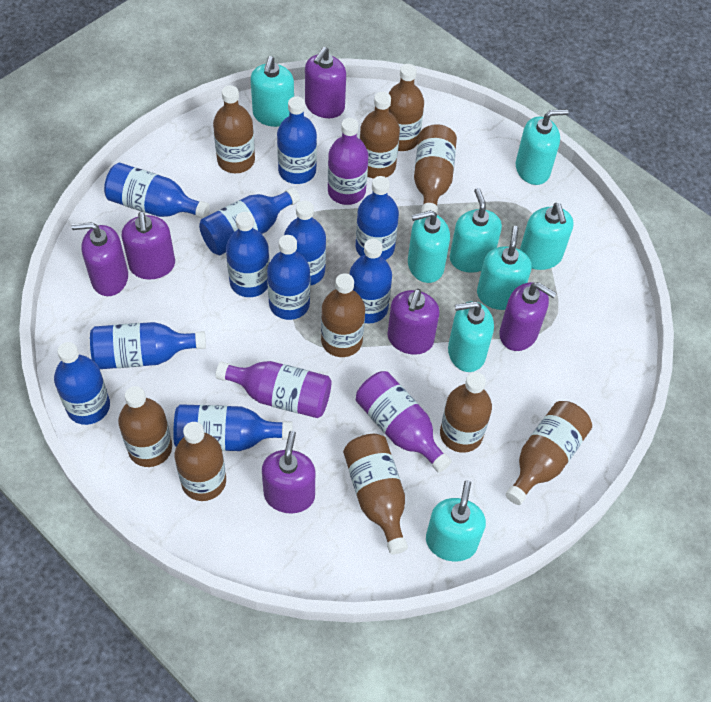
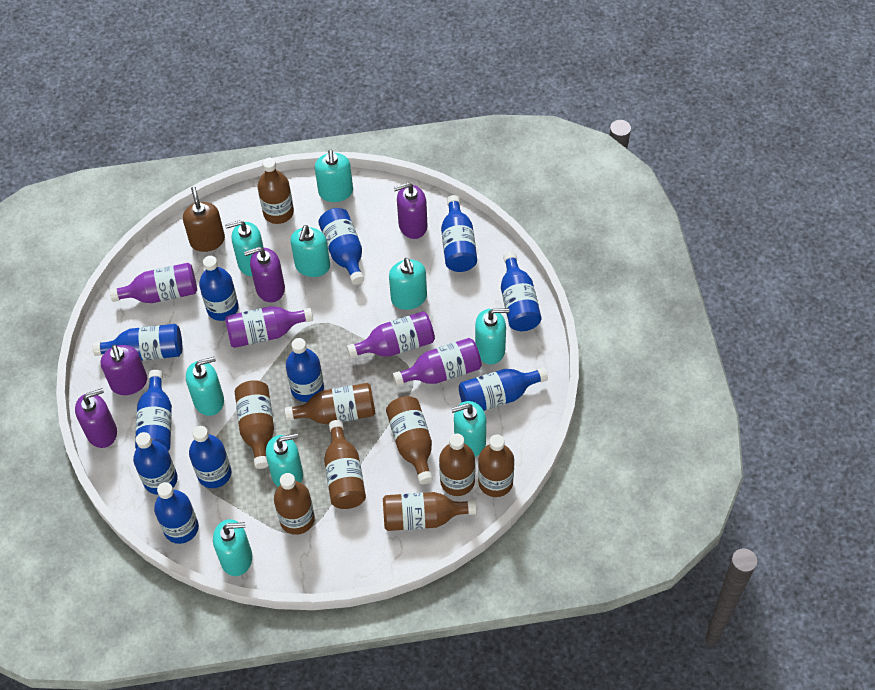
brown bottle: [118,386,172,467] [174,422,226,501] [213,85,255,173] [321,273,365,357] [343,434,408,554] [360,92,400,179] [388,64,424,151] [414,124,457,214] [440,372,492,453] [506,401,592,505] = 10 -> [235,380,274,469] [258,158,294,224] [274,473,315,535] [285,383,375,424] [324,420,366,509] [383,492,476,531] [386,396,433,485] [439,433,475,496] [478,435,514,497] = 9
brown soap dispenser: none = 0 -> [183,186,225,252] = 1
purple bottle: [216,361,332,418] [328,118,368,205] [356,371,452,473] = 3 -> [110,263,197,303] [225,306,313,348] [347,311,435,358] [393,338,482,386] = 4
purple soap dispenser: [71,222,128,296] [121,211,175,280] [262,431,315,514] [305,47,346,118] [388,289,440,355] [500,282,557,351] = 6 -> [75,388,117,448] [100,345,147,395] [244,247,285,302] [393,182,427,239] = 4
turquoise soap dispenser: [251,56,294,127] [408,210,450,283] [426,480,486,561] [448,301,494,372] [450,188,502,273] [477,226,532,310] [516,109,569,185] [520,203,574,270] = 8 -> [186,357,224,416] [213,519,252,576] [225,220,264,276] [266,433,303,487] [290,225,330,277] [315,149,353,202] [389,258,427,310] [451,401,486,457] [475,308,509,365] = 9

